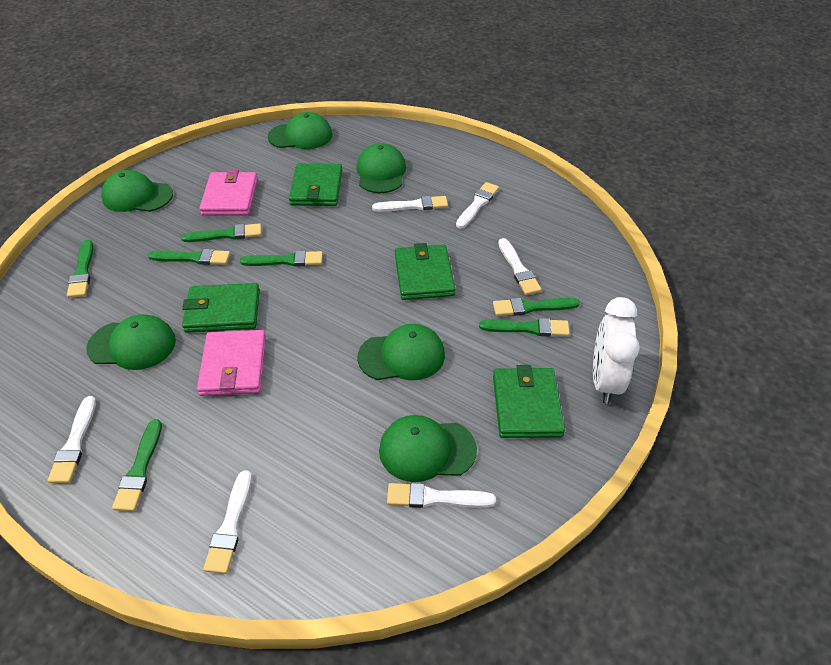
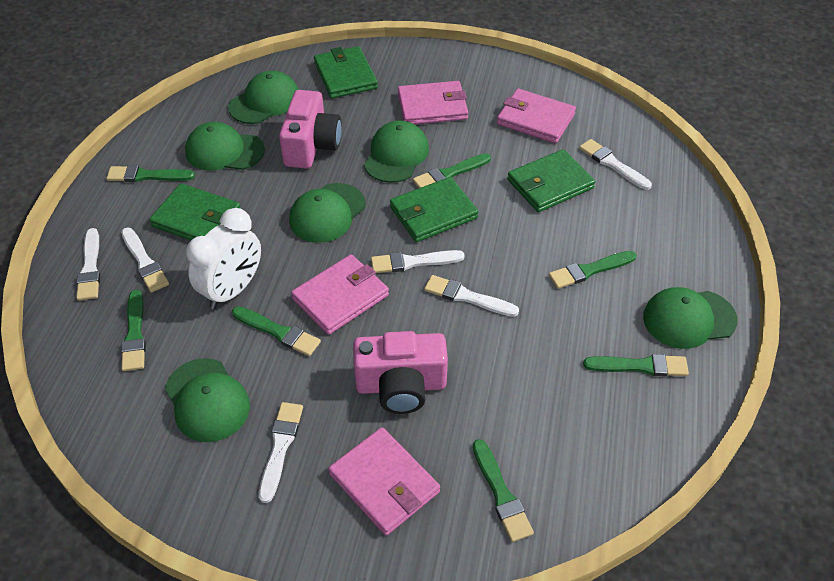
pink camera: none = 0 -> [279,90,342,169] [353,331,448,414] = 2
pink wallet: [197,330,266,396] [199,170,258,216] = 2 -> [291,254,389,335] [328,427,440,536] [398,81,468,125] [497,89,576,143] = 4

